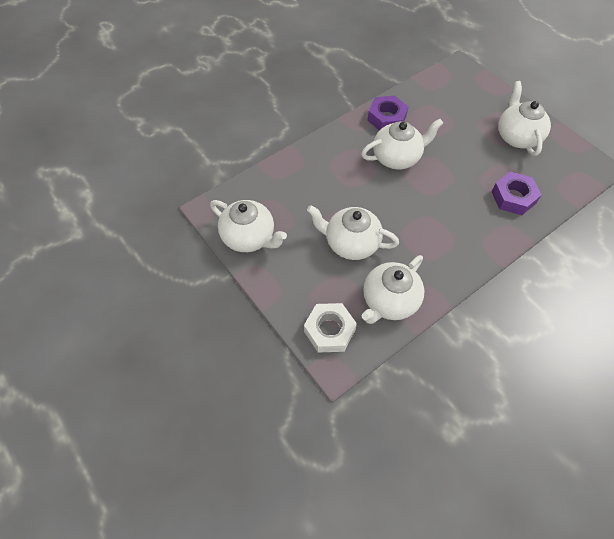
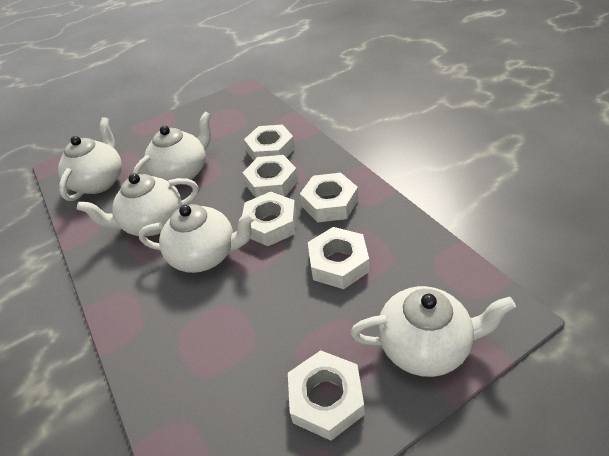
purple nut: [367,95,409,131] [491,172,542,215] = 2 -> none = 0
white nut: [304,303,357,352] = 1 -> [242,192,297,246] [243,155,298,198] [244,125,295,161] [288,350,365,441] [300,173,358,222] [308,227,369,289] = 6

